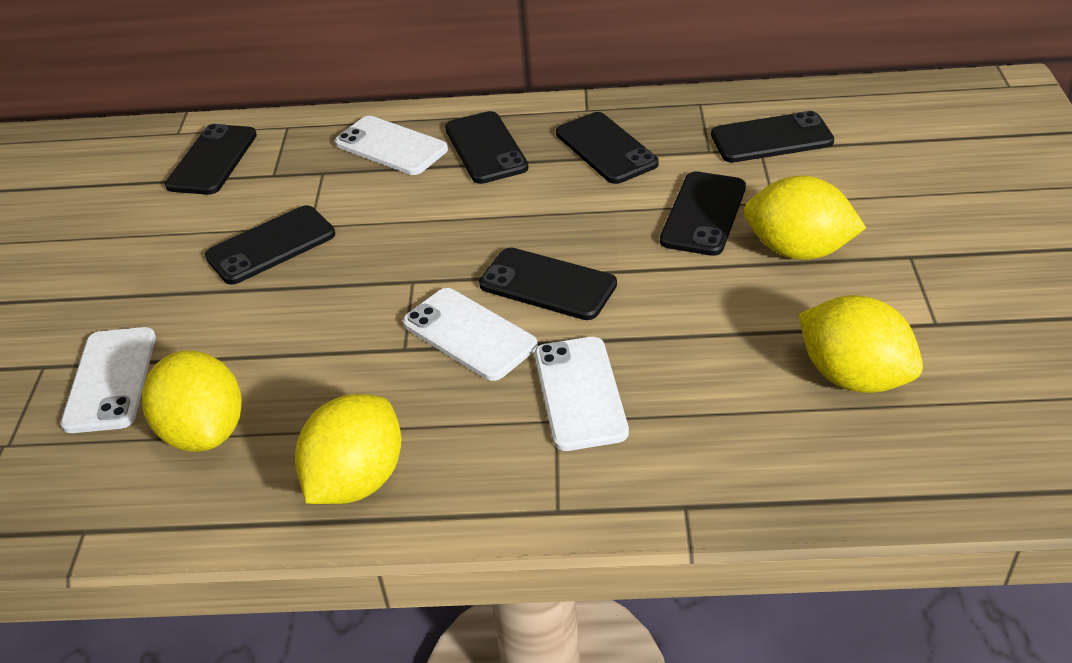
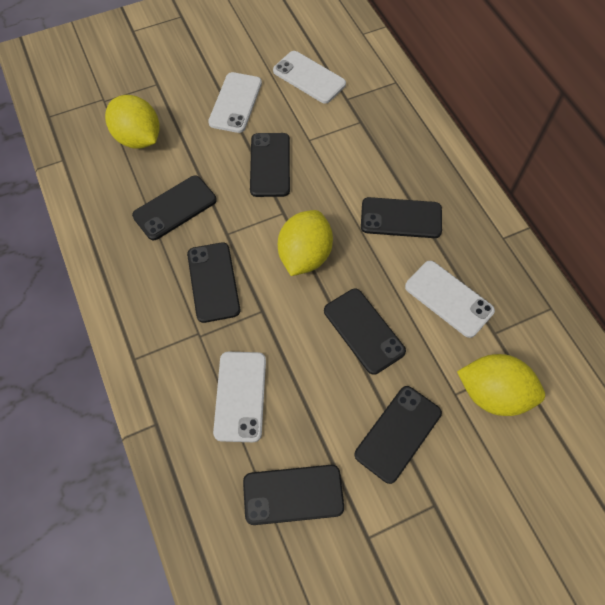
yellow lemon: [142,350,242,452] [295,394,402,504] [744,176,866,260] [799,295,923,393] = 4 -> [105,95,160,149] [278,210,333,276] [457,354,545,416] = 3

